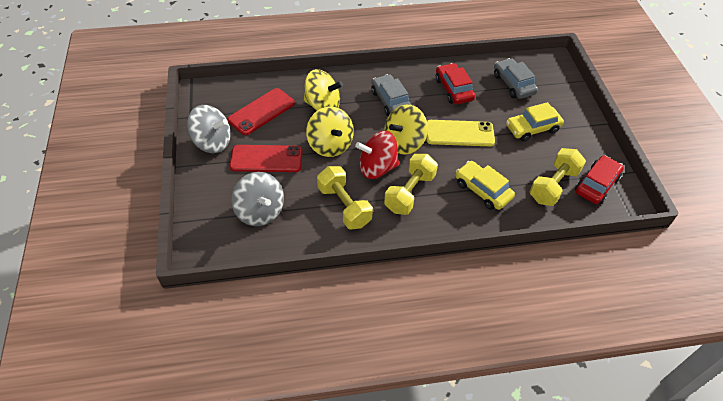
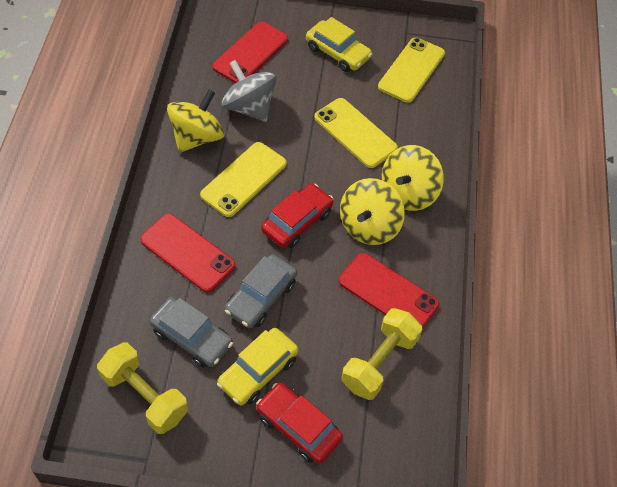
grey spinning top: [187,105,231,153] [231,172,284,226] = 2 -> [222,60,276,122] = 1
red phone: [227,88,295,135] [230,145,303,172] = 2 -> [140,214,236,292] [212,22,288,83] [339,253,439,329] = 3
red spinning top: [355,131,399,179] = 1 -> none = 0
yellow dumbbell: [317,166,373,230] [384,154,438,215] [530,148,586,206] = 3 -> [97,343,188,434] [342,308,422,400] = 2
yellow phone: [426,120,495,146] = 1 -> [200,142,287,217] [314,98,398,168] [378,37,445,103] = 3

